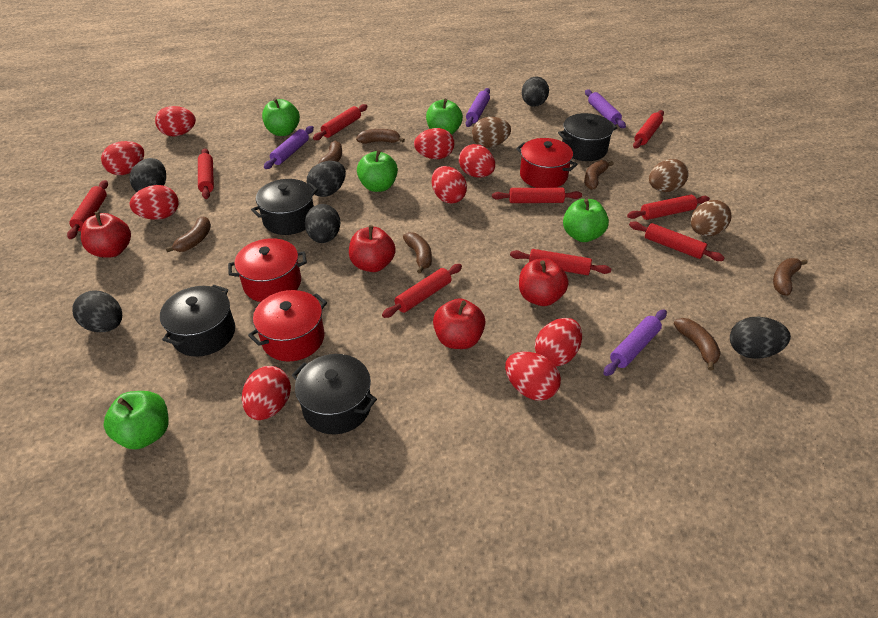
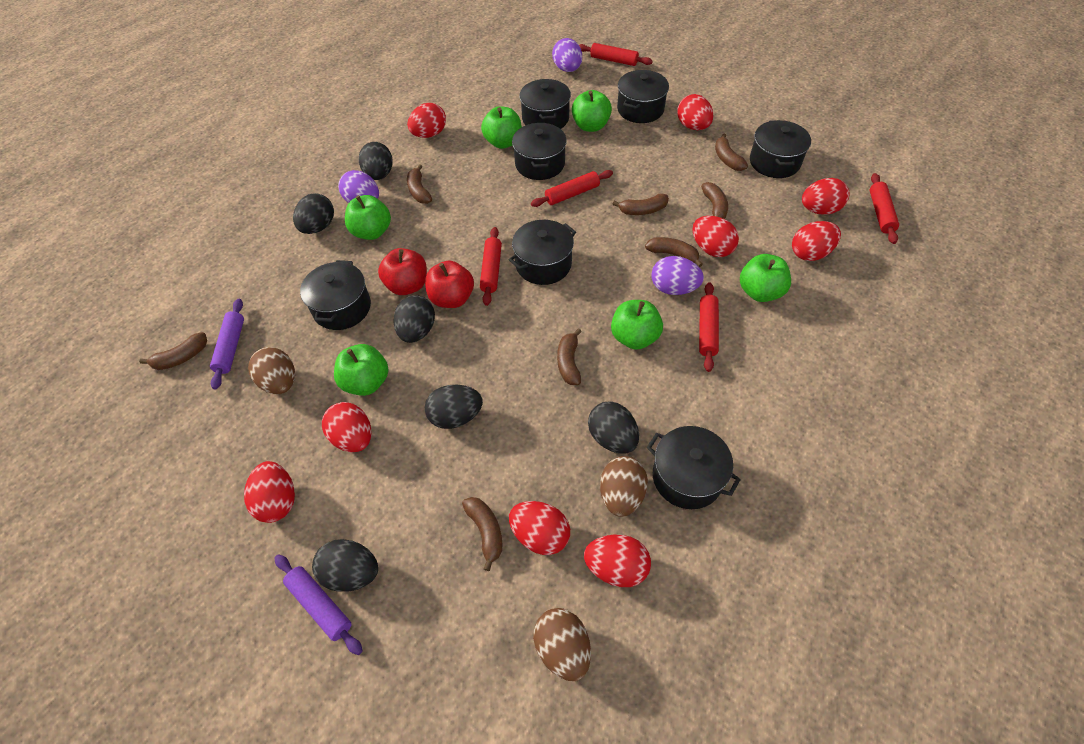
black pot: [160,285,235,357] [251,179,318,235] [292,354,377,434] [558,113,617,161] = 4 -> [300,260,371,330] [509,220,576,285] [512,123,567,180] [520,79,571,129] [617,70,669,123] [647,426,741,509] [750,120,811,178] = 7
brown banana: [166,216,211,252] [312,141,342,168] [356,129,405,144] [403,232,432,274] [584,160,614,190] [674,318,721,371] [773,258,808,296] = 7 -> [139,332,207,370] [407,164,432,204] [462,497,502,571] [557,328,581,385] [613,193,669,215] [645,237,703,267] [701,182,728,219] [715,133,748,171] = 8
green apple: [104,391,169,449] [262,98,300,136] [357,150,398,192] [426,99,463,135] [563,198,609,242] = 5 -> [334,344,389,396] [345,195,391,240] [481,106,522,149] [572,90,612,132] [611,300,663,350] [740,254,791,302] = 6
purple egg: none = 0 -> [338,170,379,203] [552,38,582,72] [651,256,704,295] = 3
purple rolling pin: [264,126,314,169] [465,88,490,127] [585,89,626,128] [603,309,667,376] = 4 -> [210,299,244,390] [274,554,363,655] = 2
red apple: [81,212,131,258] [349,225,396,272] [433,298,486,349] [519,258,568,306] = 4 -> [378,248,427,295] [425,260,474,308] = 2
red pot: [228,238,307,302] [248,290,327,362] [516,138,578,188] = 3 -> none = 0
red rolling pin: [67,180,108,239] [198,148,214,199] [313,104,368,140] [382,264,462,318] [492,188,582,203] [510,249,611,275] [627,195,710,220] [629,221,725,261] [633,110,664,149] = 9 -> [480,227,502,306] [531,170,613,207] [579,43,653,66] [699,282,719,372] [870,173,899,244] = 5

